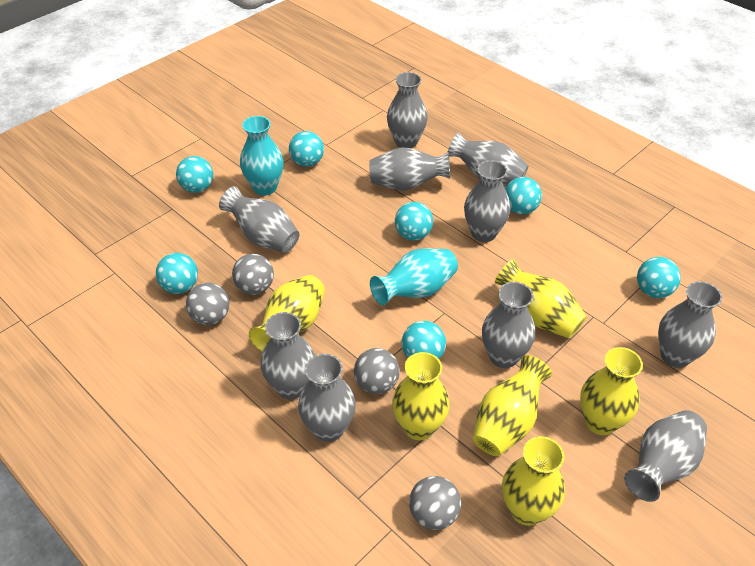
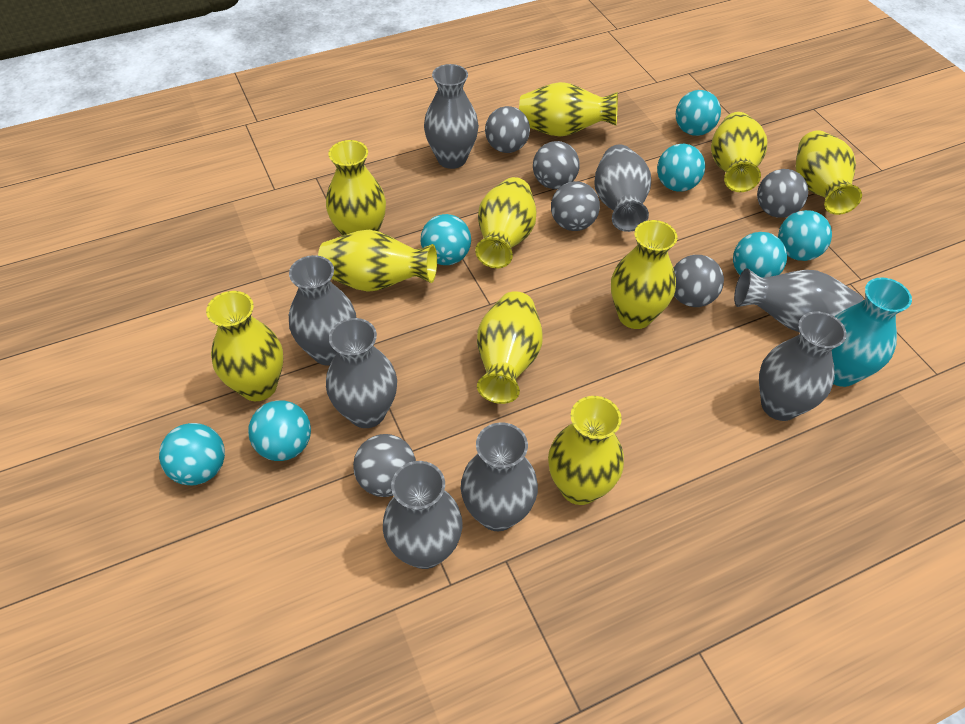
grey ball: [186,283,229,325] [232,254,274,295] [354,348,400,394] [409,476,461,530] = 4 -> [353,434,416,497] [485,106,530,153] [533,141,580,189] [551,181,600,231] [674,255,724,307] [757,169,808,218] = 6
grey vase: [219,186,299,253] [261,312,315,399] [298,354,356,442] [369,147,450,190] [387,72,428,148] [448,132,529,186] [464,160,510,242] [482,282,535,368] [624,410,707,502] [658,281,722,368] = 10 -> [289,255,357,366] [326,318,397,428] [383,461,462,569] [424,64,479,169] [461,422,538,531] [594,145,651,232] [734,268,863,332] [759,312,847,421] = 8
turquoise vase: [240,116,284,195] [370,248,458,305] = 2 -> [832,277,912,387] = 1
yellow vase: [249,275,325,352] [392,352,450,440] [473,355,552,456] [495,259,587,338] [502,436,565,526] [580,347,643,435] = 6 -> [206,291,283,401] [318,230,437,292] [326,140,386,236] [475,177,537,268] [477,291,543,404] [519,82,618,137] [548,396,624,505] [611,220,677,329] [711,112,767,192] [796,130,862,215] = 10

